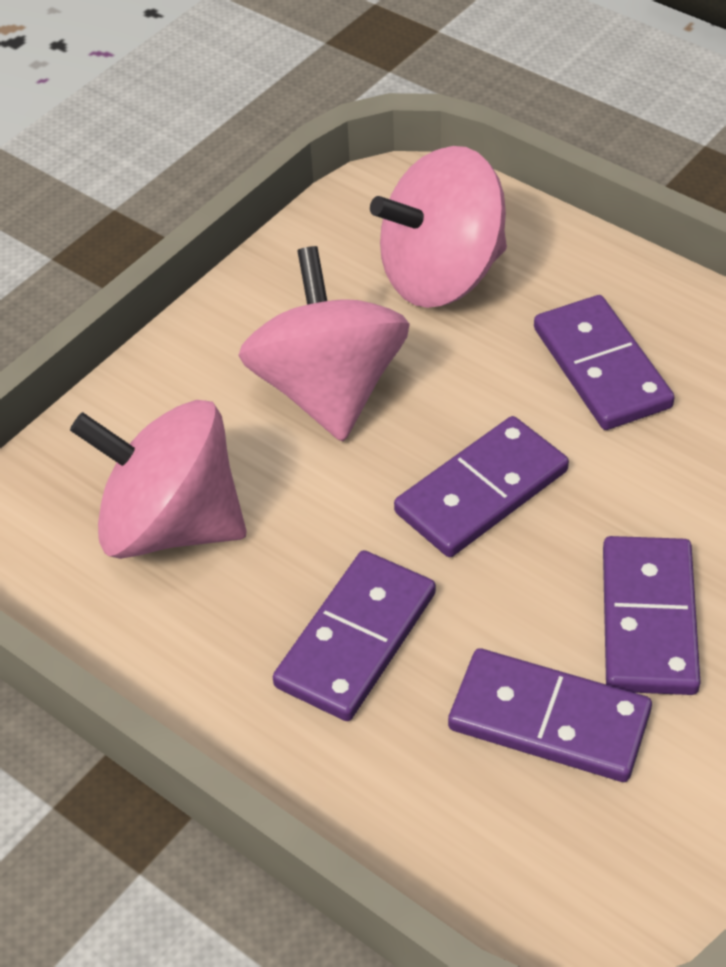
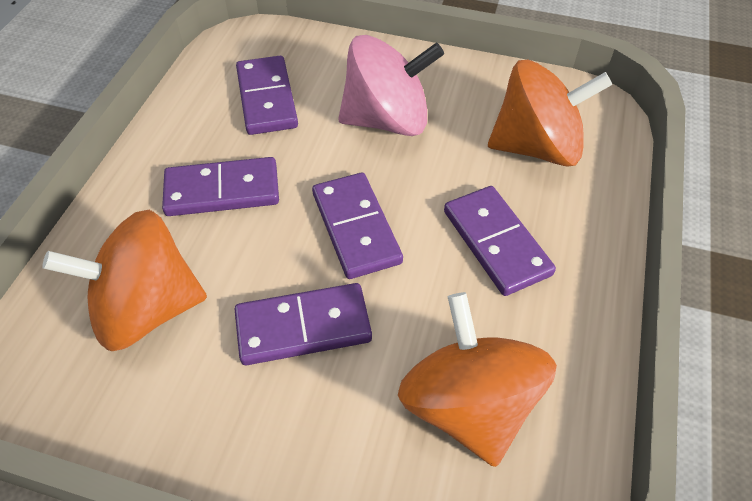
orange spinning top: none = 0 -> [42,210,207,351] [398,292,557,467] [488,60,612,167] = 3
pink spinning top: [70,400,246,559] [238,246,410,442] [370,146,507,308] = 3 -> [338,35,444,136] = 1

